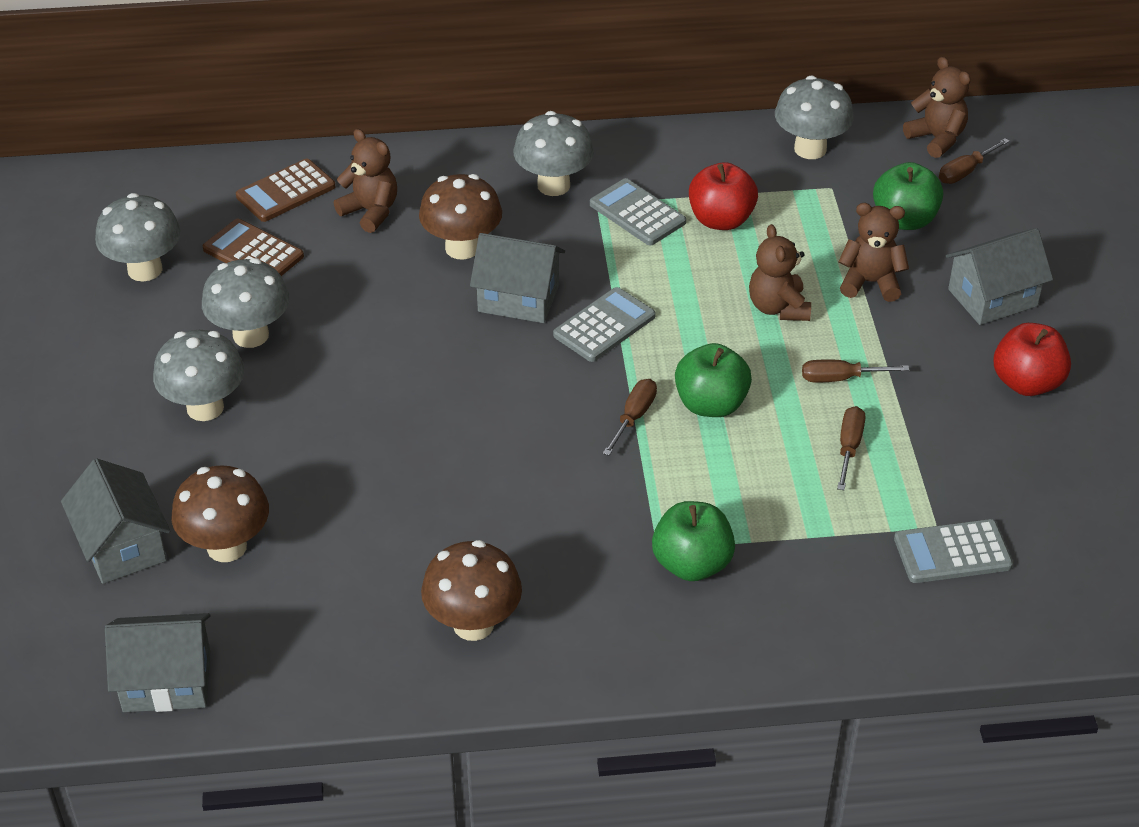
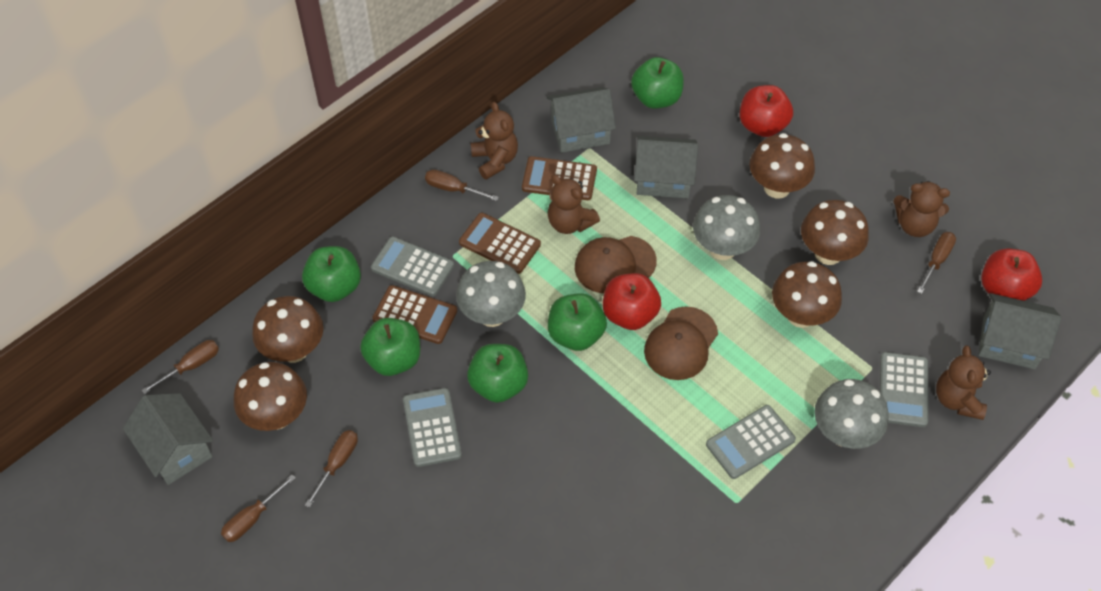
brown calculator: [203,219,304,276] [236,159,335,222] = 2 -> [372,285,457,344] [459,213,541,274] [522,156,597,200] = 3
brown cap: none = 0 -> [575,236,657,293] [644,306,718,380] = 2
brown mushroom: [172,465,269,562] [419,174,502,260] [421,540,522,641] = 3 -> [234,362,307,431] [252,296,323,363] [750,133,815,198] [772,261,842,328] [801,200,869,265] = 5
brown screwdriver: [603,379,657,456] [802,360,910,383] [837,406,865,490] [939,138,1010,184] = 4 -> [141,340,219,394] [221,475,296,542] [305,430,358,507] [425,169,499,201] [917,232,956,294] = 5
green apple: [652,501,735,581] [675,343,752,417] [873,162,943,230] = 3 -> [302,246,361,302] [360,318,420,376] [467,344,528,403] [548,293,607,351] [631,57,684,109] = 5
grey calculator: [553,287,656,362] [590,178,686,245] [894,519,1013,583] = 3 -> [371,237,454,296] [403,388,462,467] [706,405,796,479] [880,352,928,427] = 4
grey mushroom: [95,193,181,281] [153,330,244,421] [202,258,289,348] [513,111,594,196] [775,75,854,159] = 5 -> [456,261,526,327] [693,195,760,260] [814,379,889,449] = 3
red apple: [689,162,758,230] [994,323,1071,396] = 2 -> [603,273,661,330] [740,85,793,137] [981,249,1042,301] = 3

